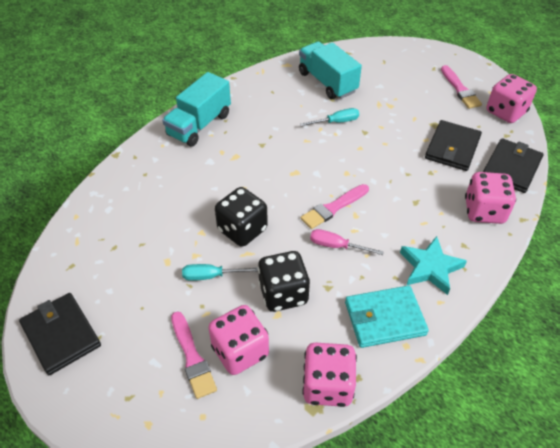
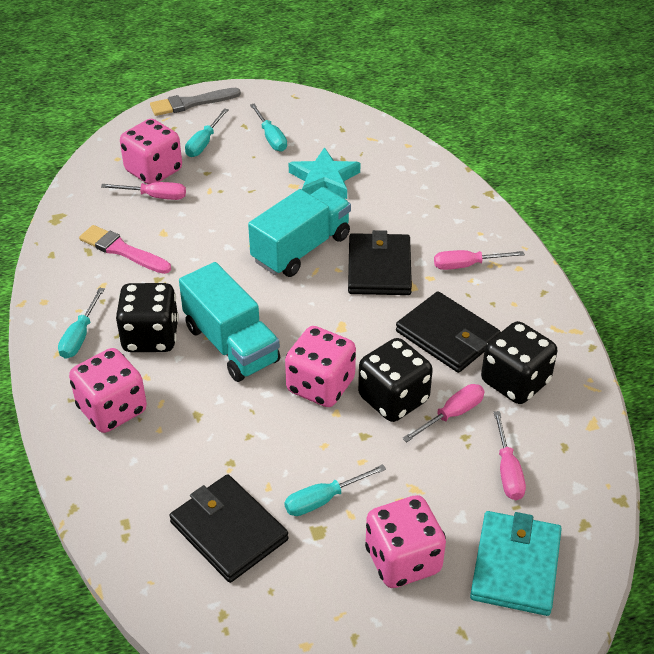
black dice: [215,187,268,247] [258,251,310,312] = 2 -> [116,283,179,352] [358,338,433,422] [481,321,557,404] = 3
grey brush: none = 0 -> [150,88,241,116] = 1
pink brush: [171,311,217,399] [301,184,369,229] [441,65,482,109] = 3 -> [79,225,171,274] = 1
pink screwdriver: [310,229,384,255] = 1 -> [101,182,186,200] [402,384,485,442] [434,250,525,270] [494,411,526,500] = 4
turquoise screwdriver: [182,264,258,281] [300,108,359,126] = 2 -> [58,288,105,359] [185,108,229,157] [250,104,287,152] [285,464,386,516] = 4

